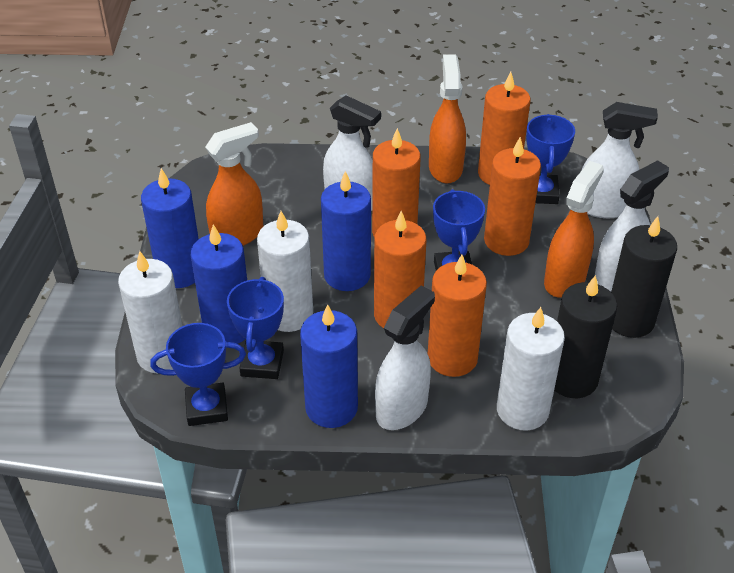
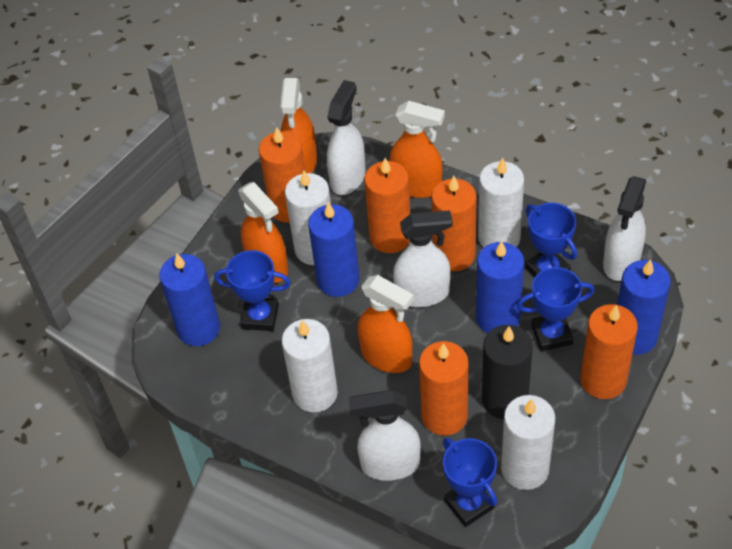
black candle: [554,275,617,398] [611,216,677,338] = 2 -> [482,325,533,419] = 1
orange spray bottle: [205,122,263,246] [429,55,466,184] [544,161,604,298] = 3 -> [239,182,288,283] [280,78,317,173] [358,275,414,373] [389,101,445,198] = 4
white candle: [118,251,183,374] [257,211,313,332] [497,307,565,431] = 3 -> [282,319,338,413] [285,170,331,265] [478,158,524,248] [501,395,555,490] = 4

